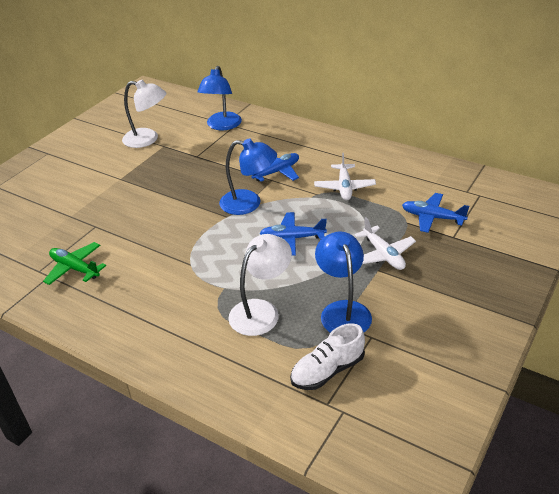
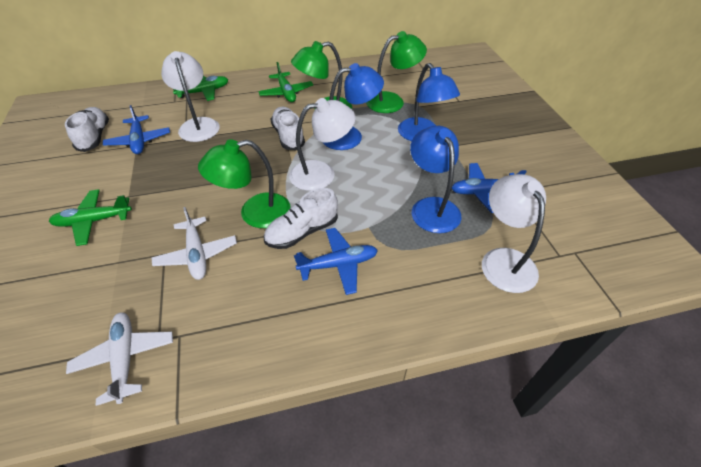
green lamp: none = 0 -> [198,139,291,228] [291,41,352,109] [366,31,427,113] = 3
green plane: [43,242,106,285] = 1 -> [49,189,132,246] [173,76,228,101] [258,62,314,102] = 3
white lamp: [122,80,167,148] [228,234,292,336] = 2 -> [161,51,220,142] [289,98,356,191] [482,174,546,293] = 3
white shoe: [290,323,365,390] = 1 -> [65,107,109,152] [264,188,338,249] [271,107,305,150] = 3

